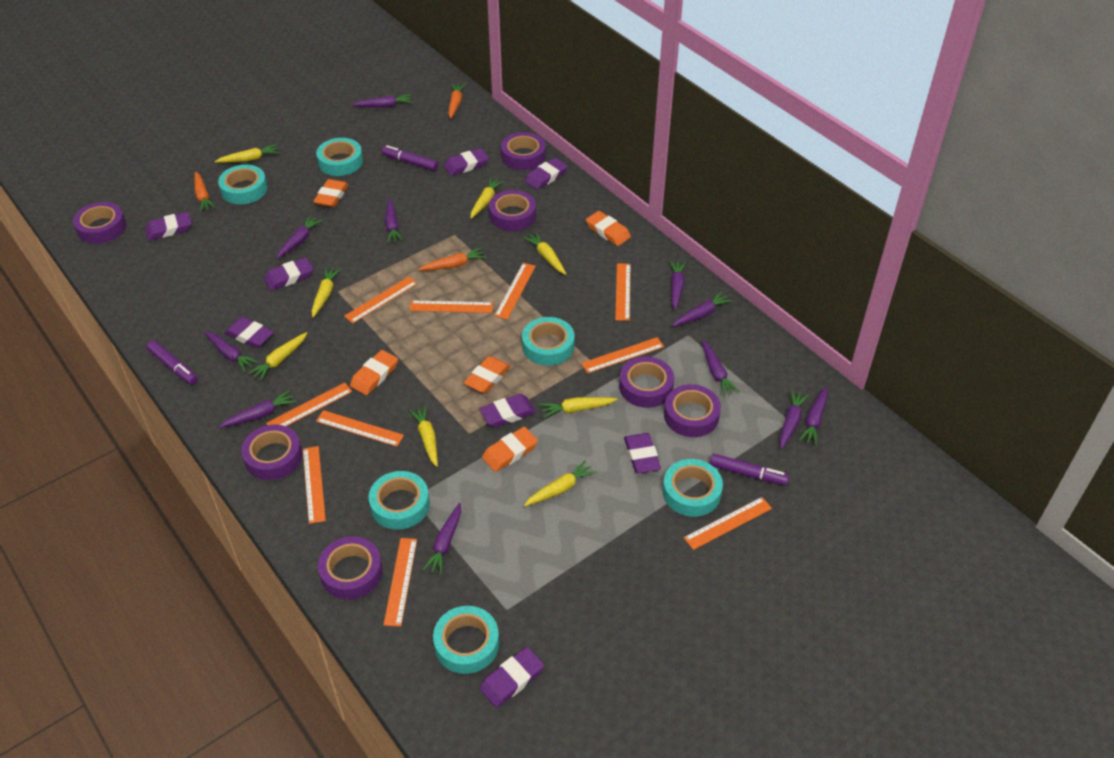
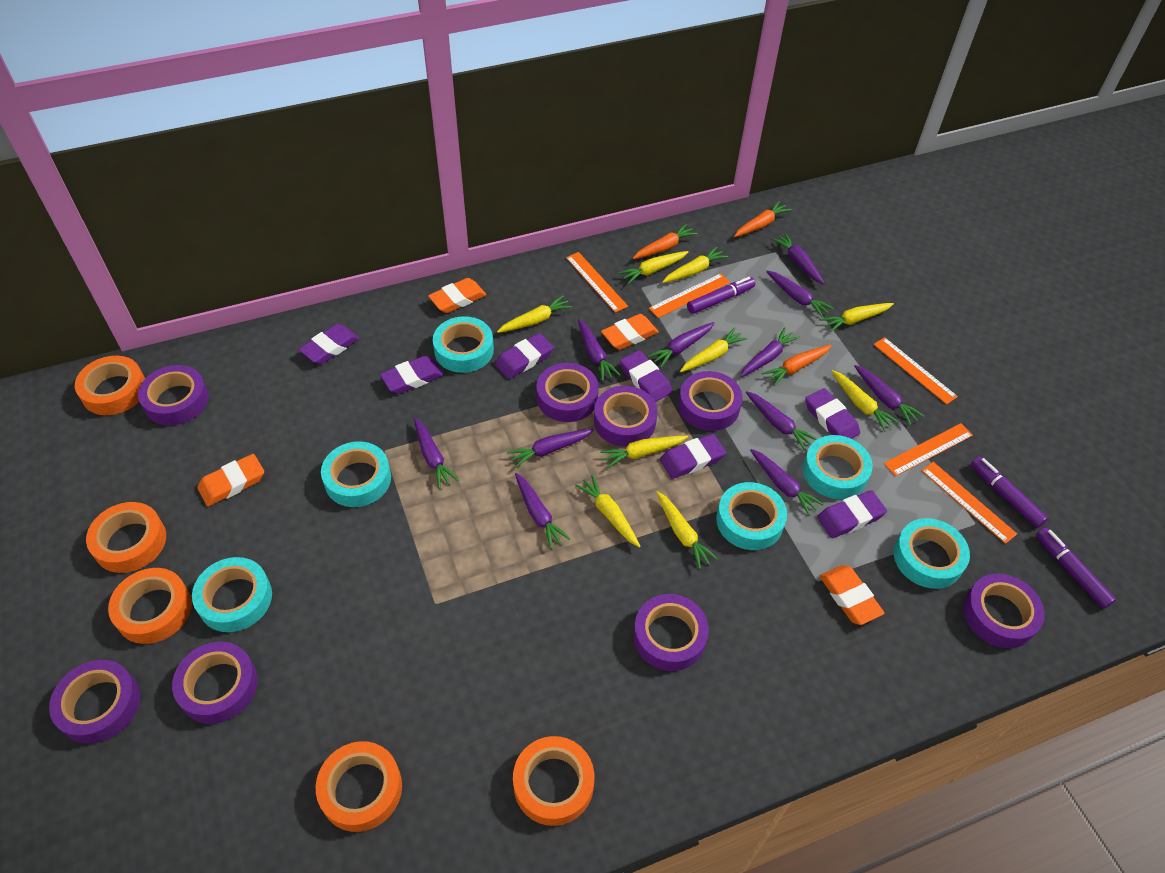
orange eraser: [313,179,349,207] [350,350,398,395] [464,356,511,393] [482,427,538,472] [586,211,631,246] = 5 -> [197,454,264,506] [428,278,486,313] [601,314,659,350] [820,565,884,625] = 4
orange ruler: [266,383,353,426] [303,446,326,524] [316,410,404,447] [344,277,418,324] [383,538,417,627] [410,300,493,313] [494,263,536,320] [581,337,664,373] [615,263,631,321] [684,497,772,550] = 10 -> [566,252,628,313] [649,273,730,318] [873,337,958,405] [884,423,973,476] [921,462,1017,544] = 5
orange tape: none = 0 -> [75,356,145,415] [86,502,166,573] [108,568,192,644] [316,741,402,832] [513,736,594,826] = 5
purple eraser: [145,212,192,240] [224,317,274,348] [264,257,313,291] [444,148,489,176] [480,394,536,427] [480,647,544,708] [525,157,568,190] [624,433,661,473] = 8 -> [298,324,360,364] [380,356,443,394] [495,333,554,379] [620,350,672,402] [660,434,726,479] [805,388,860,439] [817,490,887,538] = 7
purple tape: [73,202,126,244] [241,425,302,480] [318,536,383,600] [489,190,536,231] [501,132,546,170] [619,356,674,408] [664,384,721,437] = 7 -> [49,660,140,744] [138,365,209,425] [172,642,258,724] [536,363,598,422] [594,386,658,447] [633,594,709,671] [678,371,743,431] [963,573,1045,648] = 8
yellow carrot: [215,144,279,163] [248,332,307,381] [312,267,341,318] [409,405,438,467] [470,177,504,219] [523,232,566,275] [524,460,596,507] [540,397,618,418] = 8 -> [497,295,573,333] [575,475,641,548] [600,436,688,468] [619,251,688,284] [656,491,718,569] [662,247,728,283] [680,327,748,372] [820,303,894,332] [831,370,899,432] = 9

